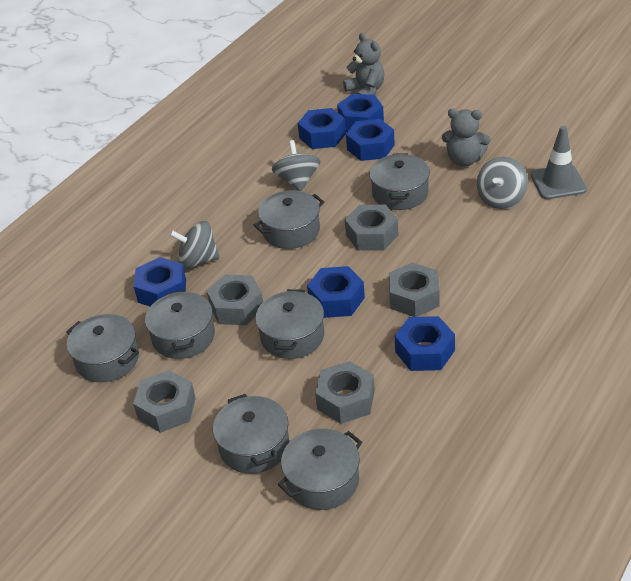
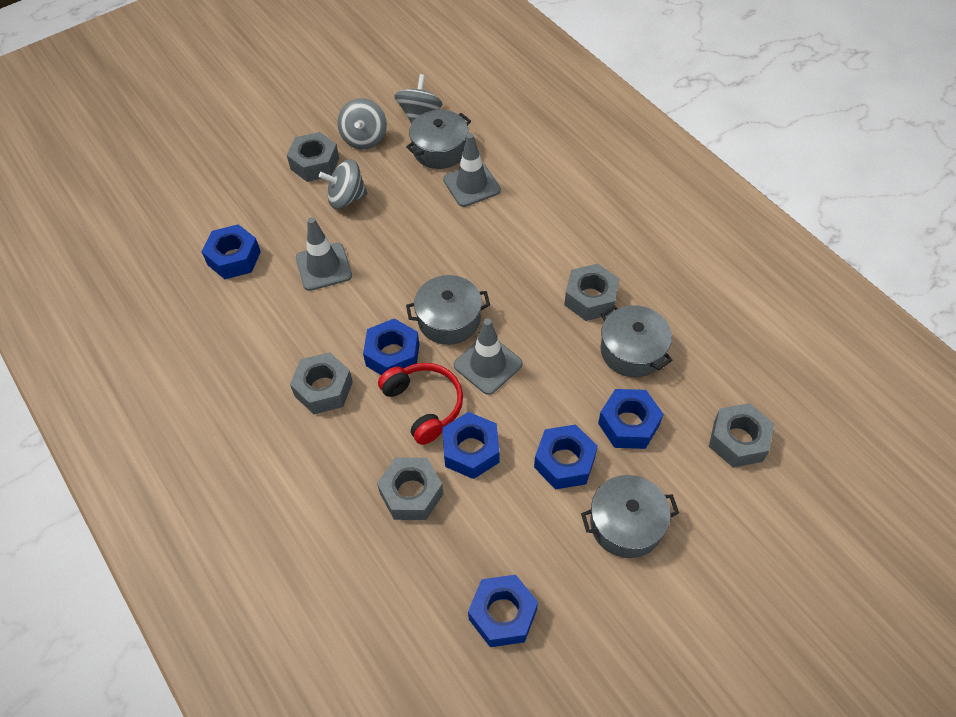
grey pot: [66,314,139,382] [145,290,215,359] [213,394,289,474] [254,190,324,249] [255,289,324,359] [278,428,362,510] [369,153,430,210] = 7 -> [406,110,471,169] [406,275,490,345] [581,475,679,558] [600,305,672,377] = 4
grey teddy bear: [343,33,385,95] [442,108,490,167] = 2 -> none = 0
grey traffic cone: [531,126,587,199] = 1 -> [296,217,352,291] [443,133,501,207] [454,318,523,395] = 3
red headphones: none = 0 -> [378,363,463,445] = 1

